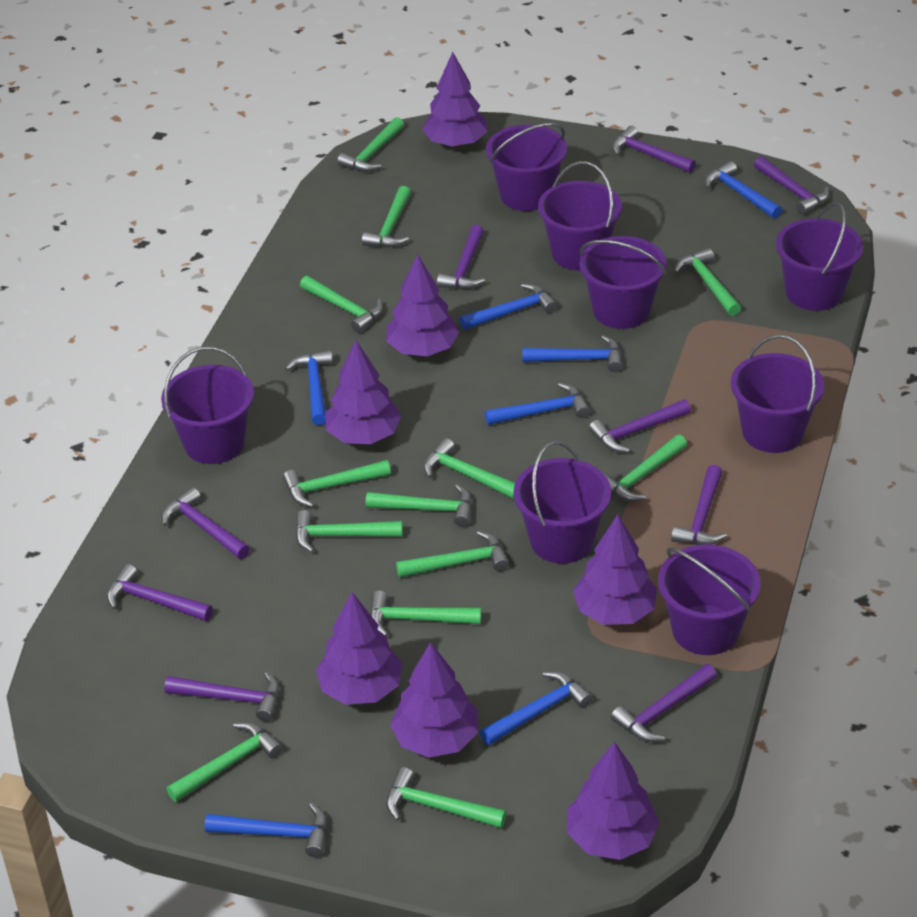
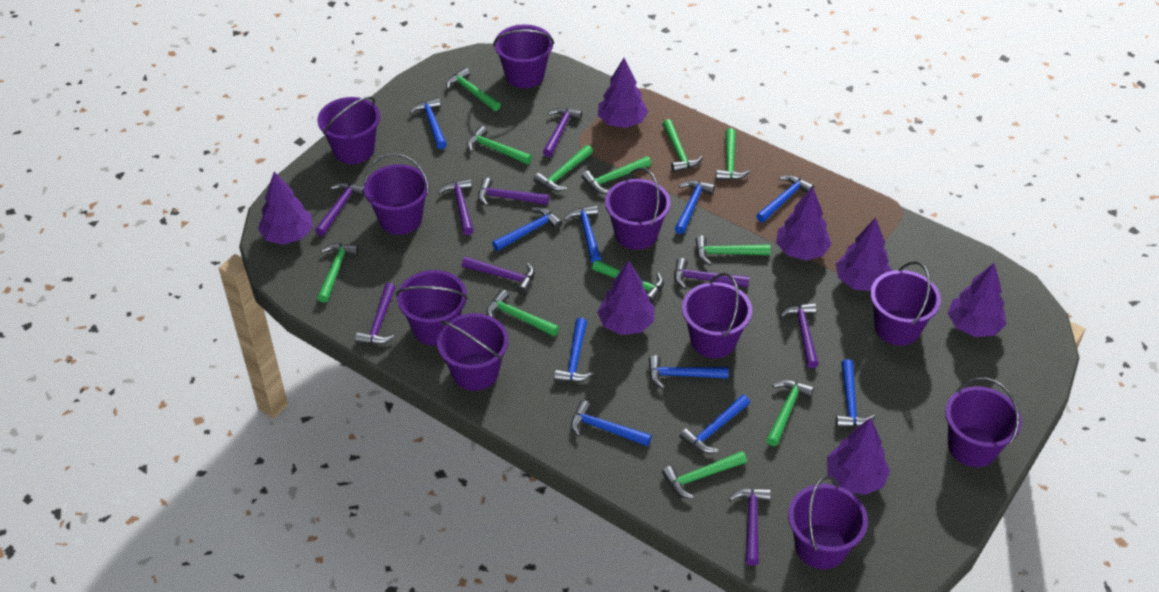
blue hammer: [205,803,327,857] [285,350,333,425] [459,284,557,330] [480,671,593,745] [485,383,590,425] [522,335,622,372] [705,161,782,218] = 7 -> [410,98,447,149] [492,207,563,251] [554,318,594,382] [564,205,601,263] [571,400,652,446] [649,355,729,389] [675,180,715,234] [679,395,750,453] [756,175,814,223] [836,359,876,427] = 10
green hammer: [166,722,283,802] [283,460,391,507] [295,510,403,553] [300,276,383,333] [337,117,404,172] [362,186,411,248] [366,484,472,527] [370,591,481,637] [386,767,507,828] [396,531,509,578] [424,438,515,499] [603,434,687,502] [674,248,741,316] = 13 -> [317,243,359,303] [446,67,501,111] [467,126,532,164] [487,289,559,336] [534,145,593,191] [582,156,652,193] [592,260,664,304] [662,119,703,172] [662,451,747,499] [695,236,771,265] [716,128,750,180] [766,380,814,446] = 12
purple bucket: [161,347,254,464] [486,123,567,211] [514,441,611,564] [538,161,622,270] [580,236,666,329] [658,544,761,655] [731,335,824,453] [776,202,863,311] = 8 -> [318,96,380,164] [364,154,429,235] [396,270,468,346] [437,313,508,391] [493,25,554,88] [605,168,671,250] [682,273,752,358] [788,476,868,569] [870,261,941,346] [945,377,1022,467] = 10

